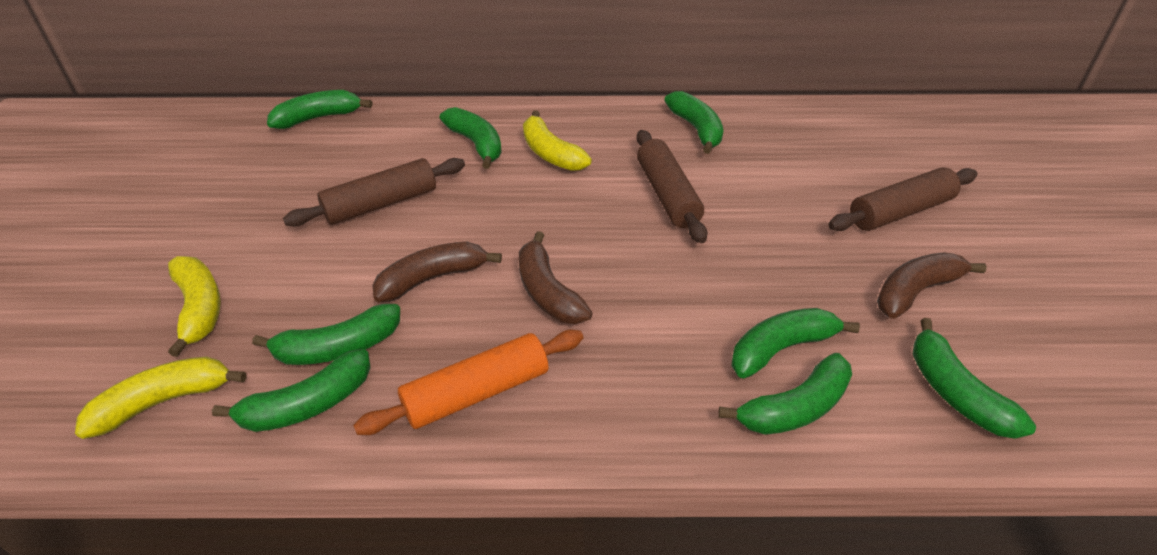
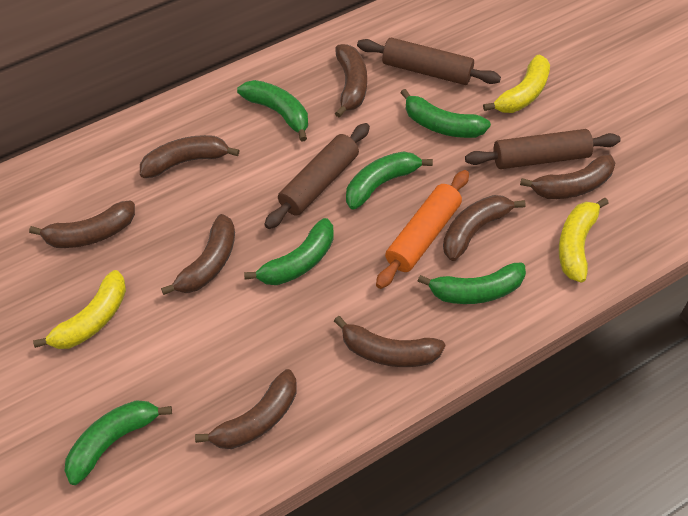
brown banana: [372,242,502,303] [519,231,592,324] [877,252,987,319] = 3 -> [29,201,135,248] [140,135,240,178] [161,214,235,295] [195,369,297,449] [334,316,445,367] [335,44,367,117] [443,195,526,261] [520,154,615,199] = 8
green banana: [212,349,371,432] [252,304,400,365] [267,90,372,129] [440,107,502,169] [664,91,723,154] [718,353,852,435] [732,308,860,378] [913,318,1036,439] = 8 -> [65,400,172,485] [237,80,308,141] [244,218,334,285] [346,151,433,210] [400,89,491,138] [418,263,526,304] = 6

